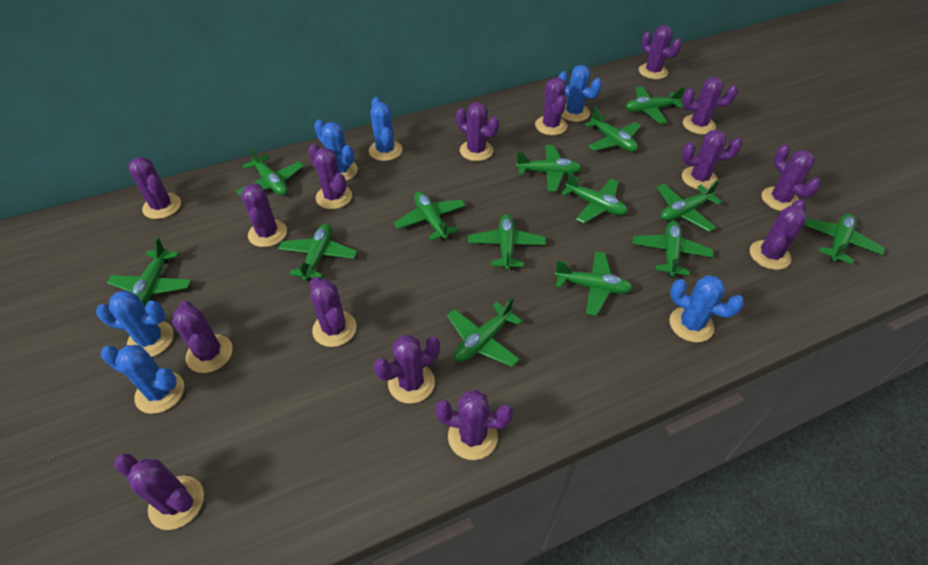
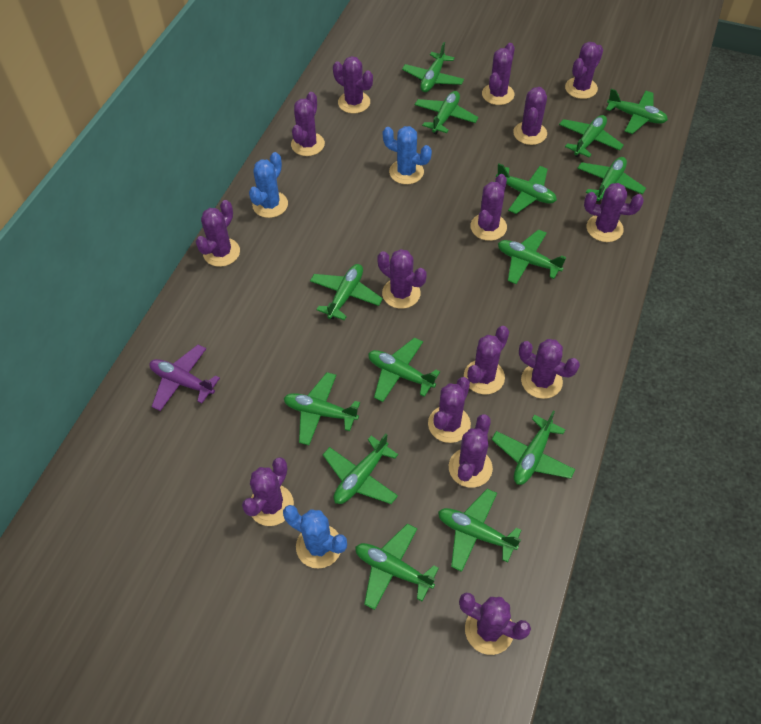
blue cactus: [96,290,174,357] [101,345,184,414] [314,119,358,181] [369,97,402,161] [558,65,602,122] [669,275,744,342] = 6 -> [249,152,288,218] [283,505,347,569] [383,126,432,184] = 3
purple plane: none = 0 -> [149,345,220,411] = 1

